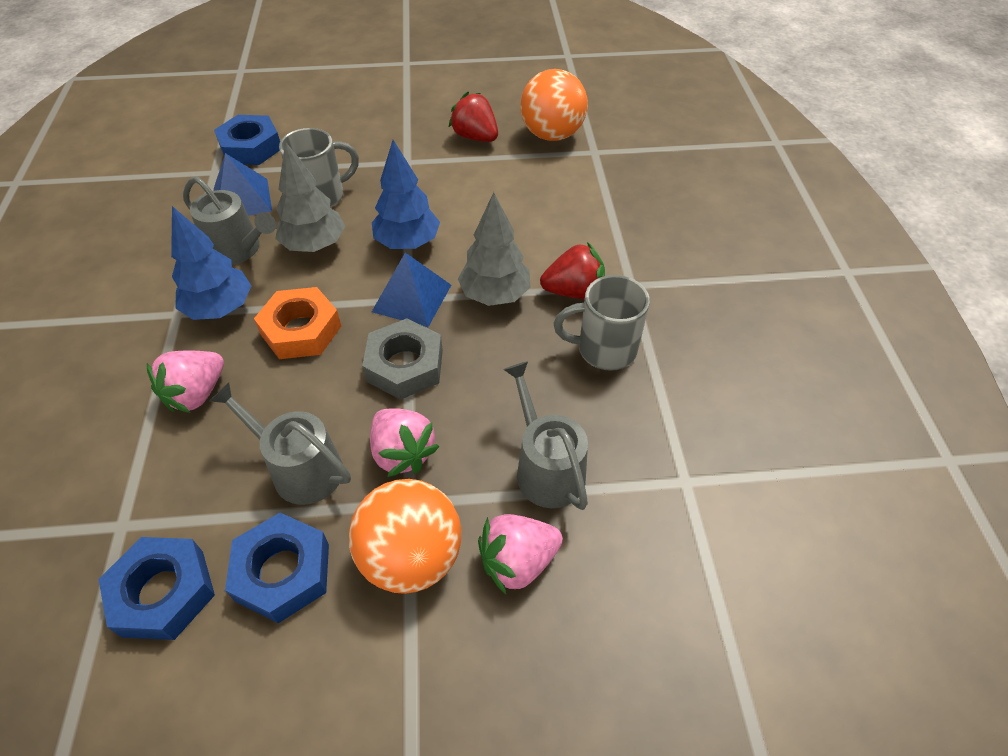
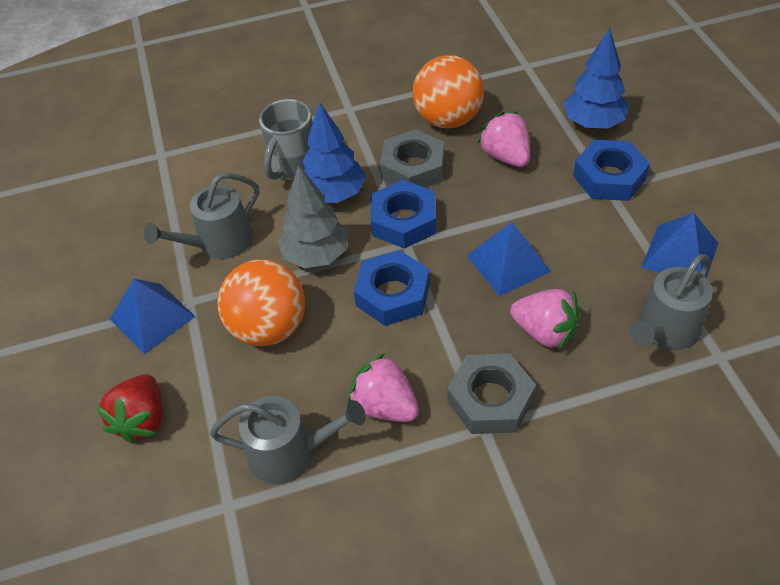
blue pyramid: [214,153,272,216] [372,253,451,327] = 2 -> [110,279,196,354] [467,222,551,296] [641,213,718,278] = 3
grey mug: [279,128,359,208] [554,275,650,371] = 2 -> [259,99,313,180] = 1
grey nut: [362,319,443,400] = 1 -> [380,129,444,187] [447,353,536,434] = 2
grey tree: [276,142,345,252] [458,192,530,306] = 2 -> [278,165,348,268] = 1
orange nut: [254,287,341,359] = 1 -> none = 0
red strawberry: [449,92,498,142] [540,242,605,299] = 2 -> [96,374,163,444] = 1

